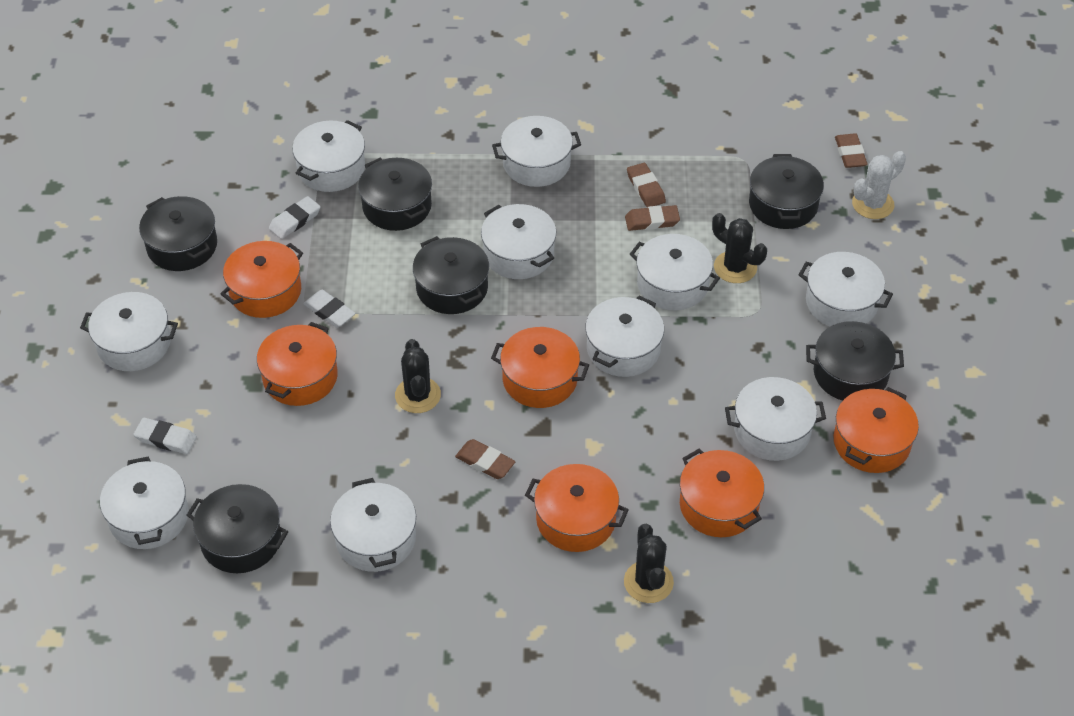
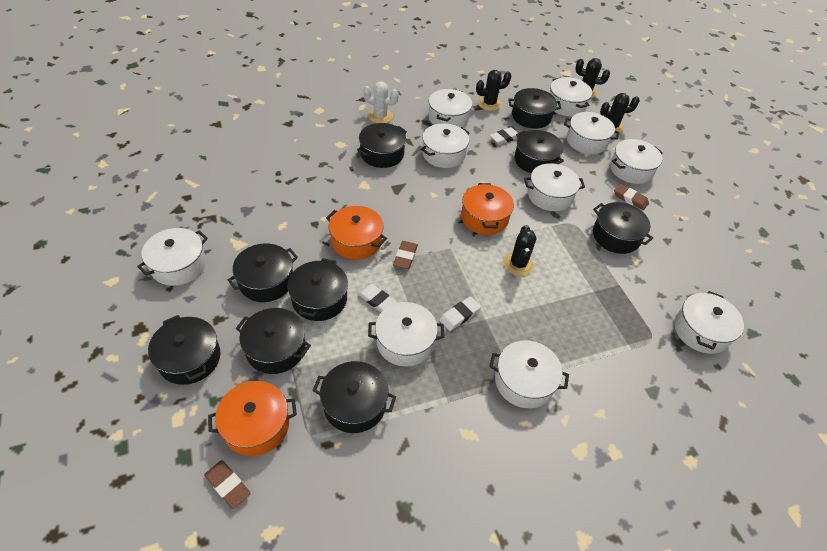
black cactus: [395,339,441,413] [624,524,674,603] [712,213,767,283] = 3 -> [476,70,511,111] [503,225,537,276] [575,58,610,98] [600,93,640,134] = 4
black pot: [139,196,217,271] [187,484,288,573] [358,158,432,231] [413,236,489,314] [749,154,824,229] [806,321,904,401] = 6 -> [148,315,220,385] [227,243,298,302] [236,308,311,374] [288,258,348,321] [312,361,396,433] [357,123,407,168] [508,88,561,129] [514,130,564,173] [593,202,653,254] = 9
brown eraser: [455,439,515,479] [625,205,680,231] [627,163,666,208] [835,133,868,168] = 4 -> [204,460,251,509] [393,241,418,269] [614,184,649,210] = 3
orange pot: [220,241,303,318] [257,322,338,406] [491,327,589,408] [525,464,629,552] [680,449,764,537] [834,387,919,473] = 6 -> [208,381,297,456] [326,206,387,260] [461,183,514,235] = 3

